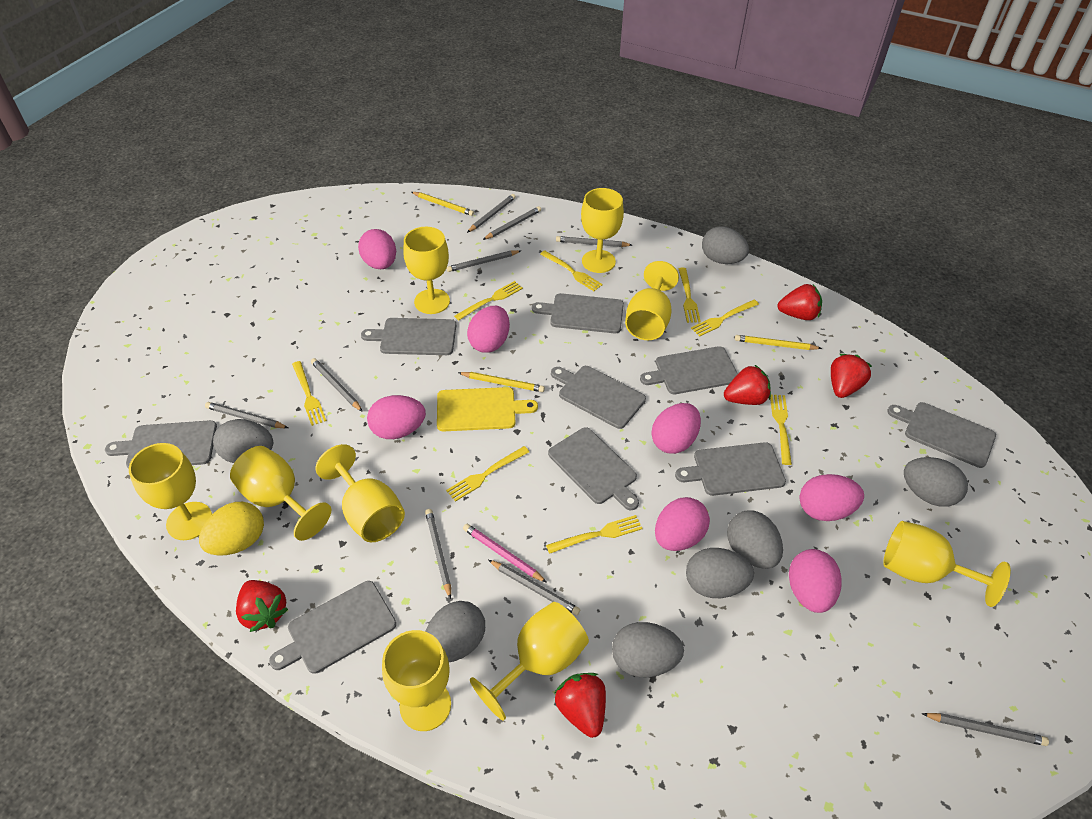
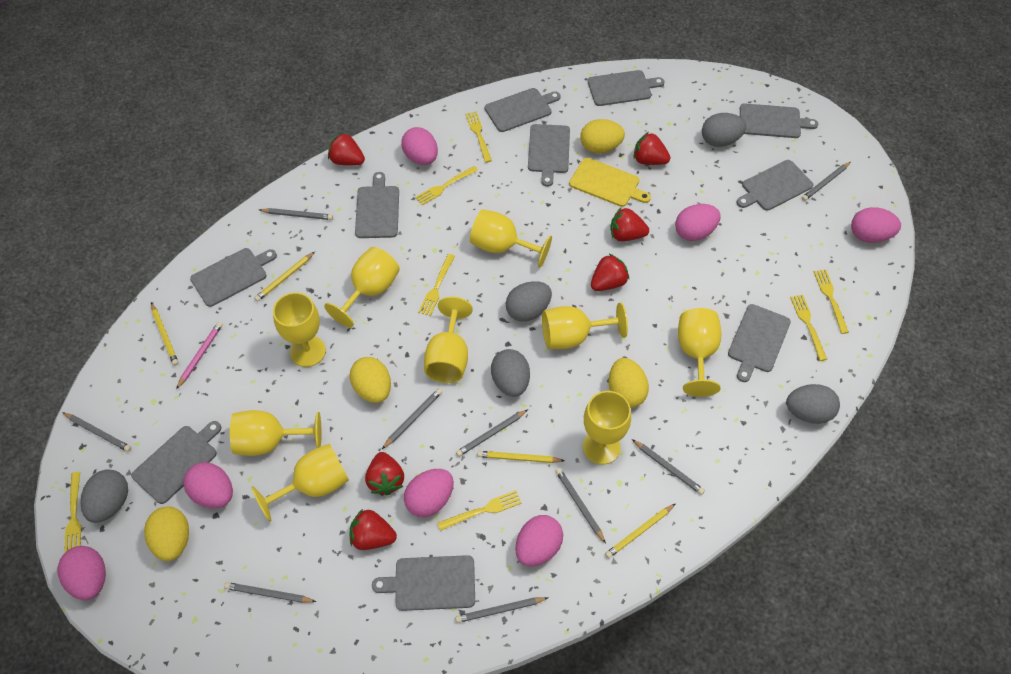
grey cutting board: [105,420,217,469] [269,581,396,674] [361,318,456,355] [532,293,624,333] [548,427,639,510] [551,366,646,429] [640,346,738,394] [675,442,786,496] [887,402,996,468] = 9 -> [131,421,221,504] [190,248,277,307] [355,172,399,238] [372,555,475,611] [485,88,561,132] [528,124,570,187] [587,70,664,106] [728,304,791,382] [736,160,813,211] [740,103,818,138] = 10
grey egg: [213,419,273,463] [425,601,485,662] [612,622,684,677] [686,548,754,598] [702,226,749,264] [727,510,783,569] [904,457,968,507] = 7 -> [80,469,128,523] [491,349,530,397] [506,281,552,322] [702,113,746,147] [786,384,840,424] = 5
red strawberry: [236,580,288,632] [554,673,606,738] [724,365,771,405] [777,284,822,320] [831,354,872,398] = 5 -> [328,133,365,165] [349,509,397,550] [365,452,404,496] [591,253,629,291] [611,208,649,241] [634,132,671,165] = 6
yellow egg: [199,502,264,556] = 1 -> [144,507,189,561] [349,357,391,403] [580,119,625,153] [609,358,649,408] = 4
yellow fork: [292,361,327,426] [446,446,529,502] [454,281,523,321] [540,250,603,291] [546,515,643,554] [679,268,701,323] [691,300,759,337] [770,394,792,465] = 8 -> [64,472,82,553] [415,166,478,205] [418,254,455,316] [437,490,522,531] [465,111,492,163] [790,295,827,361] [814,270,849,334] = 7
yellow pencil: [412,192,474,216] [458,372,545,392] [735,335,822,350] = 3 -> [151,303,179,366] [254,252,315,302] [477,451,565,463] [605,503,676,559] = 4

